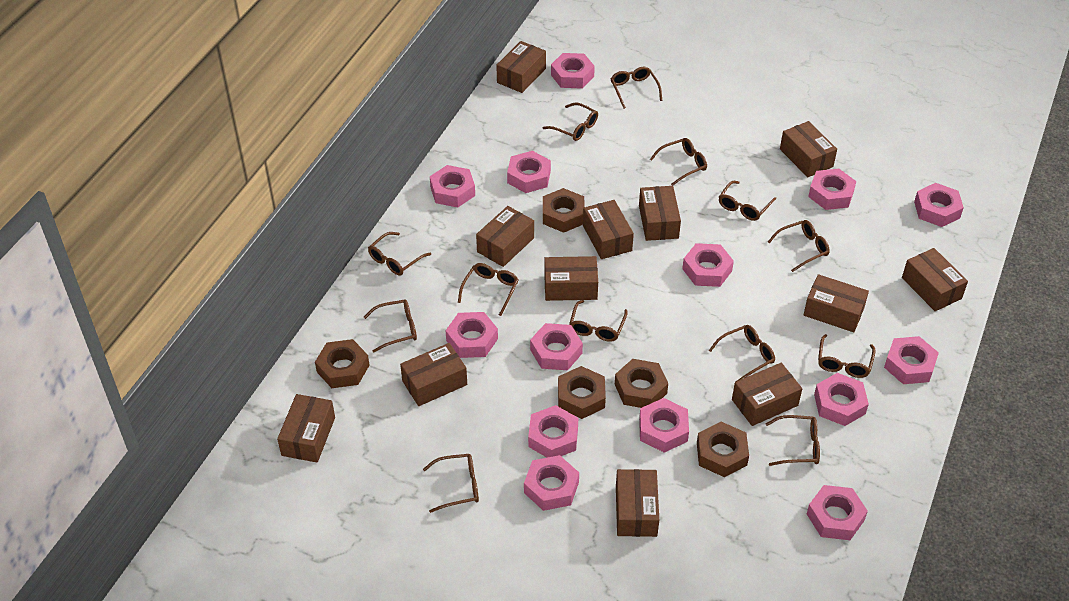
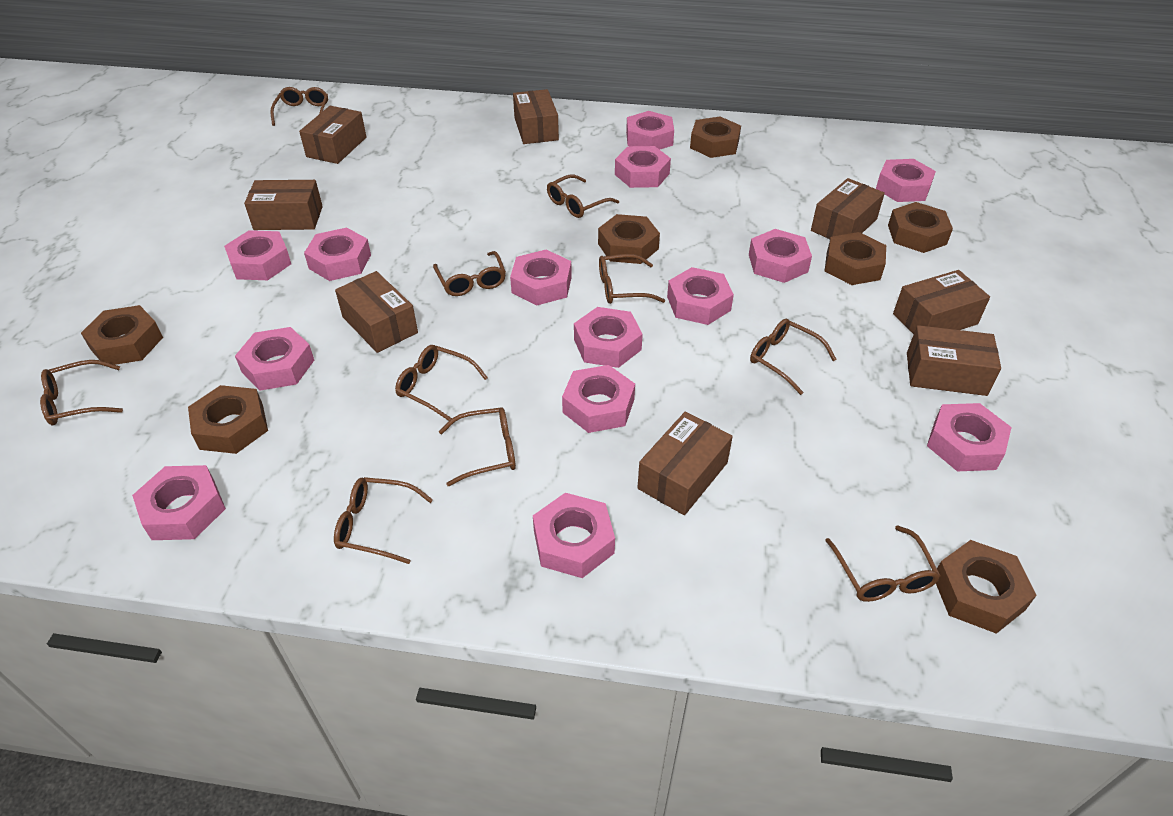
brown box: [277,394,335,463] [400,343,467,406] [476,206,534,267] [496,41,546,93] [544,256,598,301] [583,200,634,259] [616,469,659,537] [639,186,681,241] [732,363,802,426] [780,121,837,177] [804,274,869,332] [902,248,968,311] = 12 -> [244,180,323,230] [299,106,366,164] [335,271,418,353] [513,89,559,144] [638,411,733,515] [811,178,885,239] [893,270,990,334] [907,325,1001,396] = 8
brown glasses: [364,300,417,353] [368,232,431,276] [423,454,479,513] [458,263,518,316] [542,103,598,141] [569,300,628,342] [611,67,662,109] [650,138,707,186] [709,325,775,382] [719,181,776,221] [765,415,820,466] [768,220,830,272] [818,334,875,378] = 13 -> [40,360,123,425] [270,87,328,126] [334,477,433,564] [395,345,488,421] [433,251,506,296] [439,407,516,486] [547,174,619,218] [599,254,665,304] [750,319,837,395] [825,526,941,602] = 10
brown nut: [315,339,369,388] [543,188,585,233] [558,366,606,419] [615,359,668,408] [697,422,749,477] = 5 -> [81,305,163,365] [188,385,268,454] [598,214,660,264] [690,117,741,158] [825,232,886,285] [888,202,953,253] [936,540,1037,634] = 7

